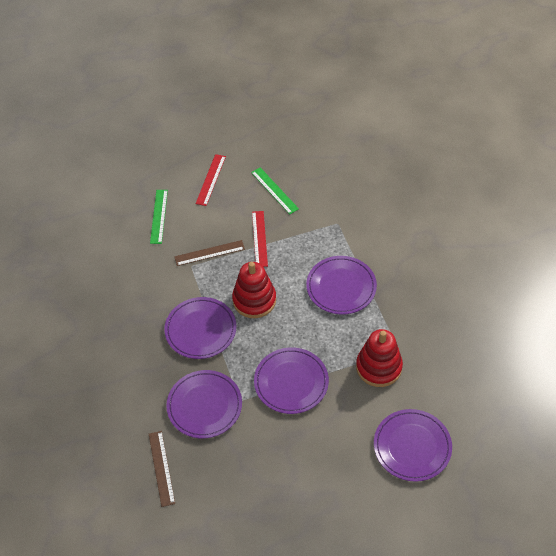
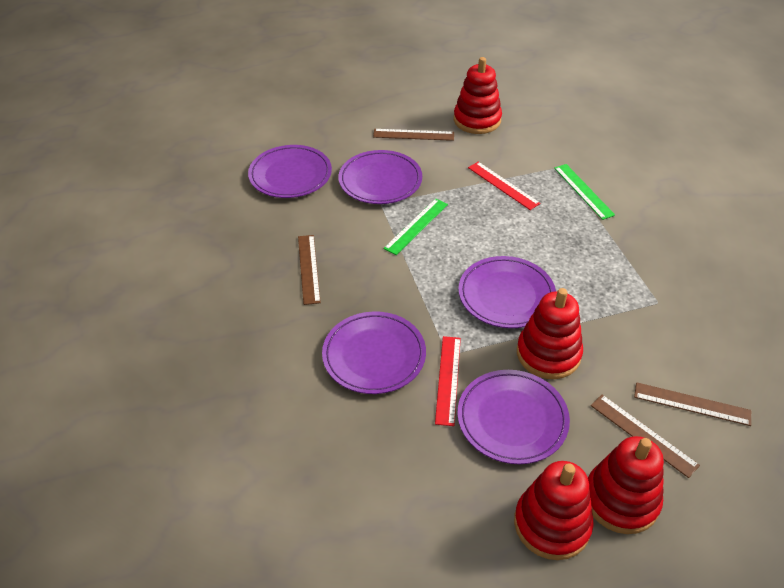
brown ruler: [149,431,175,507] [174,240,245,266] = 2 -> [298,235,321,305] [373,129,454,141] [591,395,700,478] [634,382,751,426] = 4
red stacking toy: [232,262,276,318] [356,329,403,387] = 2 -> [454,57,502,134] [514,461,593,560] [517,288,583,379] [588,436,664,534] = 4

